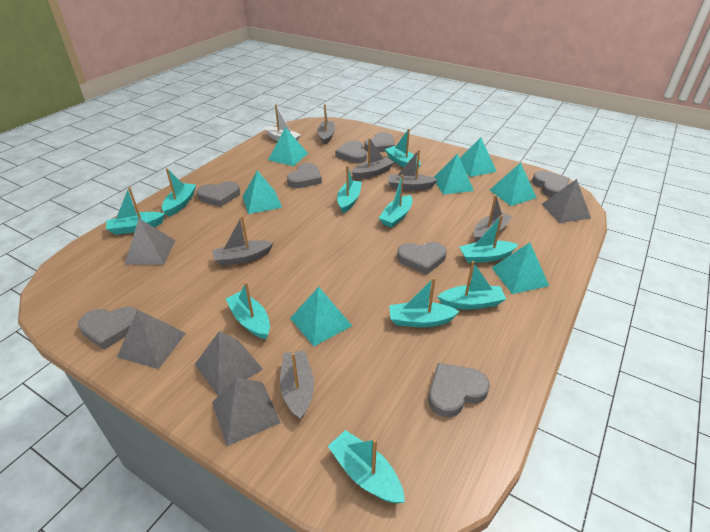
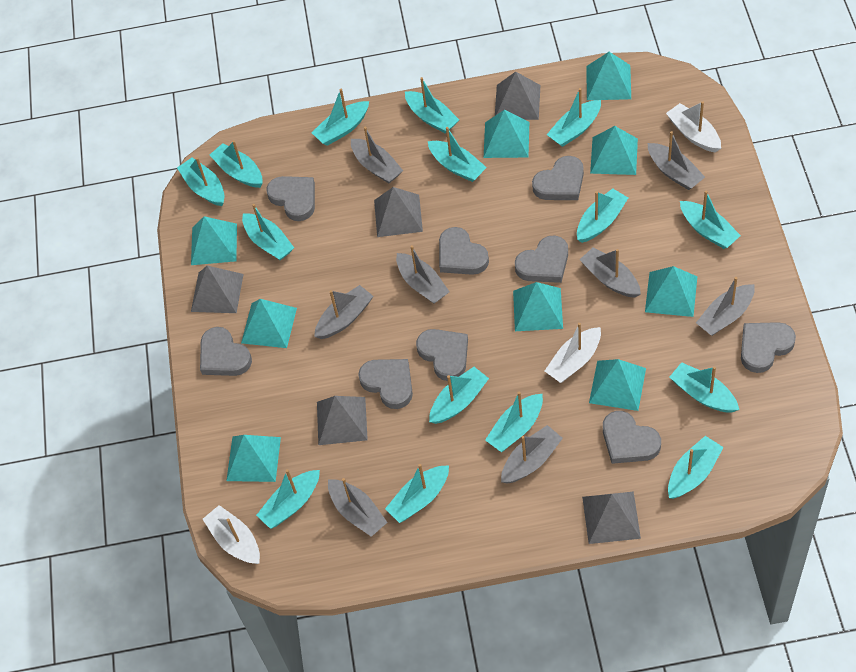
grey boat: [212,216,273,266] [280,350,314,420] [317,104,335,145] [351,138,394,179] [388,150,438,190] [473,195,512,242] = 6 -> [314,285,373,339] [328,478,388,537] [351,127,403,183] [396,245,450,304] [501,425,563,484] [579,247,641,298] [648,131,705,190] [696,277,755,336] = 8
grey heart: [78,307,137,350] [197,181,240,207] [287,163,322,188] [335,140,367,163] [364,132,395,152] [397,242,447,275] [428,363,490,417] [532,171,570,197] = 8 -> [200,327,252,376] [266,176,315,221] [358,359,413,409] [416,329,468,381] [439,227,489,275] [515,236,568,283] [532,156,584,200] [603,411,661,464] [741,322,796,373] = 9
turquoise boat: [106,187,165,235] [162,168,196,217] [225,282,270,339] [328,430,405,503] [337,165,362,213] [379,175,413,228] [385,129,421,168] [389,278,460,327] [437,261,506,310] [459,215,519,263] = 10 -> [177,157,225,206] [210,140,263,188] [242,204,294,260] [256,469,320,529] [312,89,369,146] [385,464,449,523] [405,77,459,133] [428,127,487,182] [429,367,489,424] [485,391,543,452] [547,88,601,147] [577,188,628,243] [668,436,724,499] [670,362,739,413] [680,190,741,249] = 15
turquoise pyramid: [242,170,282,214] [268,127,308,166] [290,287,352,346] [433,153,474,194] [460,137,497,177] [490,162,537,206] [492,242,549,294] = 7 -> [191,216,237,265] [226,435,281,482] [241,299,297,348] [484,110,529,158] [513,282,563,331] [586,52,631,100] [589,359,646,411] [590,126,638,175] [645,266,697,317] = 9
white boat: [265,104,301,141] = 1 -> [203,505,260,564] [545,323,601,383] [666,101,721,153] = 3

